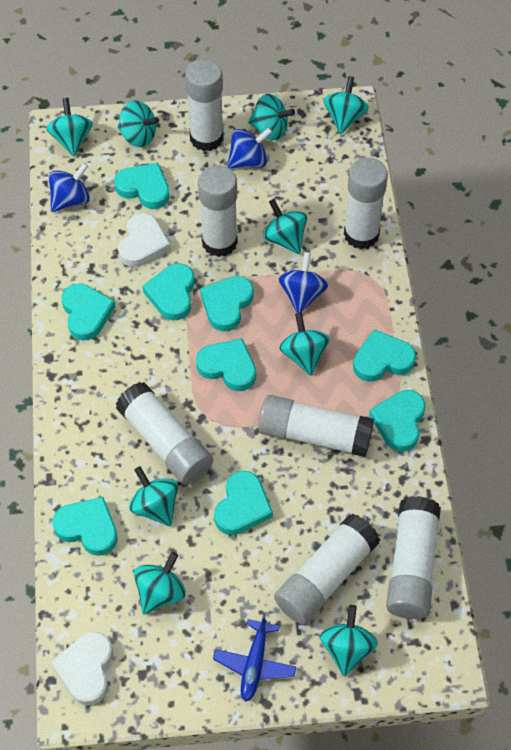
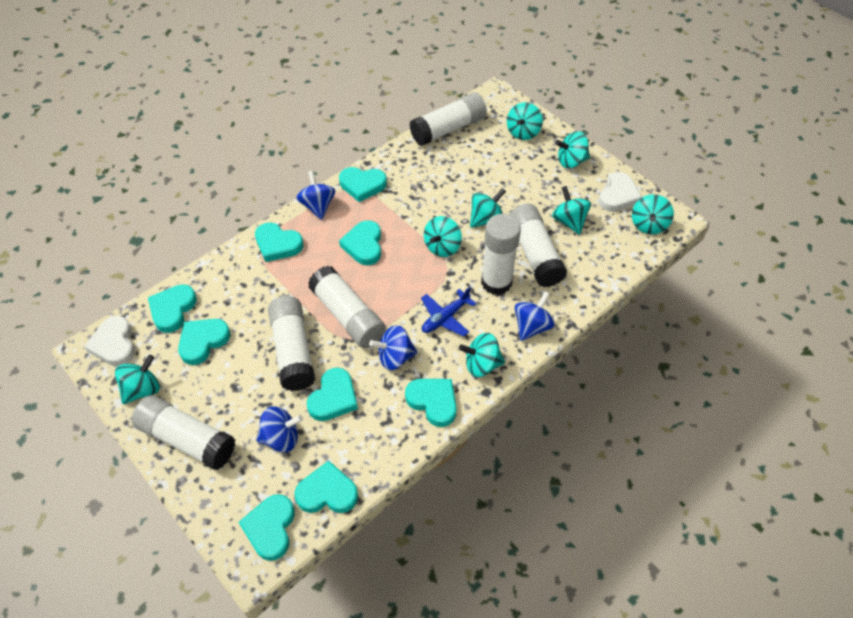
blue spinning top: [48,162,90,212] [227,127,272,169] [279,252,328,313] = 3 -> [256,406,303,452] [296,170,335,220] [369,325,418,370] [515,291,555,341] = 4
turquoise spinning top: [46,98,93,157] [117,100,159,147] [129,466,178,526] [134,552,186,614] [249,94,295,140] [263,199,307,254] [279,312,330,376] [320,605,378,677] [324,76,369,134] = 9 -> [115,355,160,404] [424,216,462,257] [459,333,505,377] [470,188,506,228] [507,102,543,140] [552,186,591,235] [555,132,590,168] [632,194,674,234] = 8
white glue stick: [116,382,213,485] [185,59,224,151] [198,165,238,257] [258,395,374,457] [274,514,380,624] [344,157,388,249] [386,496,441,619] = 7 -> [131,395,236,470] [268,296,316,391] [308,266,386,348] [410,92,487,146] [481,214,521,295] [509,204,567,287] = 6

